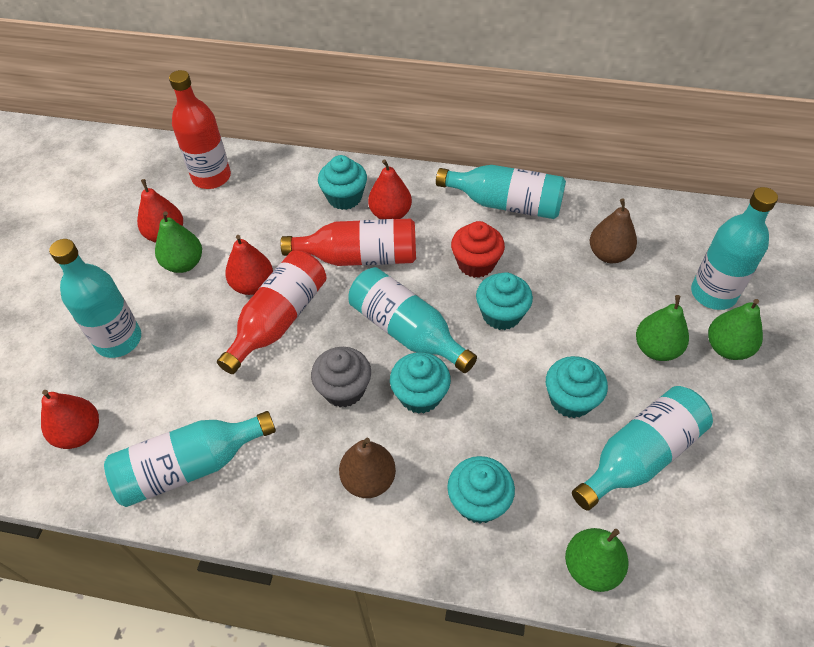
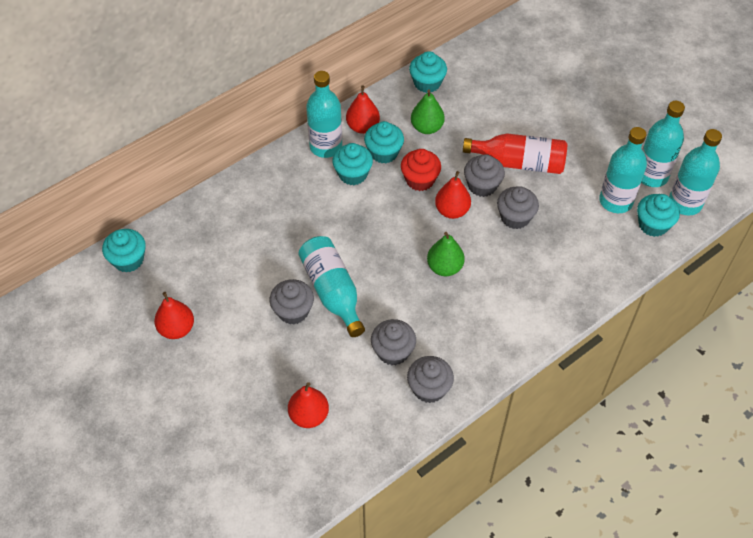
brown pear: [339,438,396,498] [590,199,637,263] = 2 -> none = 0
green pear: [155,211,202,273] [565,528,629,592] [636,295,689,361] [708,299,763,360] = 4 -> [411,90,445,134] [427,232,465,276] = 2
grey cupcake: [311,347,371,407] = 1 -> [269,279,314,325] [371,319,416,365] [407,356,454,403] [464,154,505,197] [497,186,539,229] = 5
red bottle: [169,70,231,189] [217,251,327,374] [281,219,416,266] = 3 -> [463,133,567,174] = 1
turquoise bottle: [49,239,141,358] [104,411,276,507] [349,267,477,373] [436,165,566,219] [572,386,713,511] [691,187,778,310] = 6 -> [298,236,365,337] [306,71,342,158] [599,127,647,213] [641,101,685,187] [669,129,722,216] = 5

